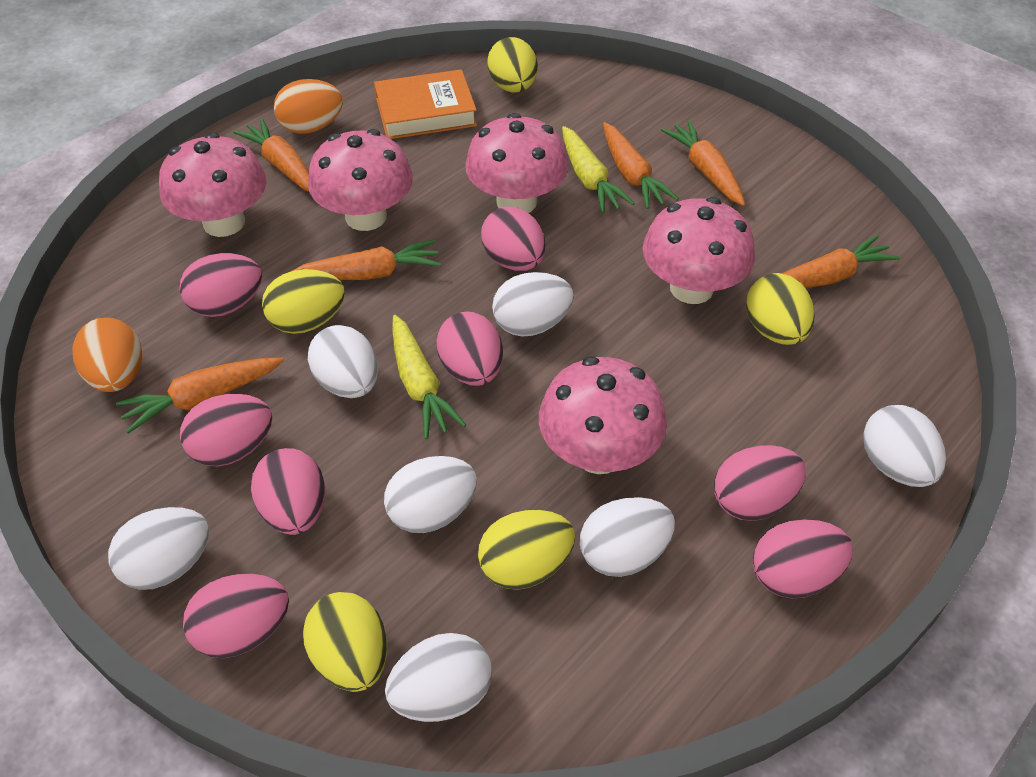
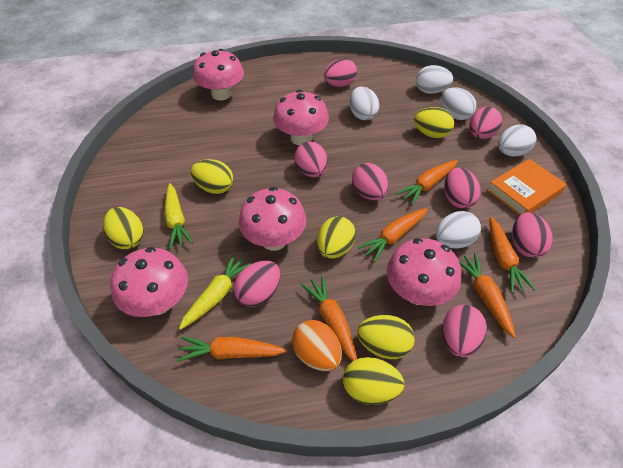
orange egg: [72,317,142,392] [274,79,343,134] = 2 -> [292,320,342,371] = 1
white egg: [108,507,209,590] [308,325,378,398] [384,456,477,533] [385,633,492,722] [492,272,574,337] [580,497,675,577] [863,405,946,487] = 7 -> [349,86,379,120] [416,65,453,94] [436,211,481,249] [441,87,476,120] [498,124,536,157] = 5
yellow egg: [262,269,345,334] [303,592,387,692] [478,510,575,590] [488,37,538,93] [746,273,815,345] = 5 -> [103,207,144,249] [191,159,233,194] [317,216,356,259] [343,357,404,405] [357,315,415,359] [414,107,454,138] = 6

